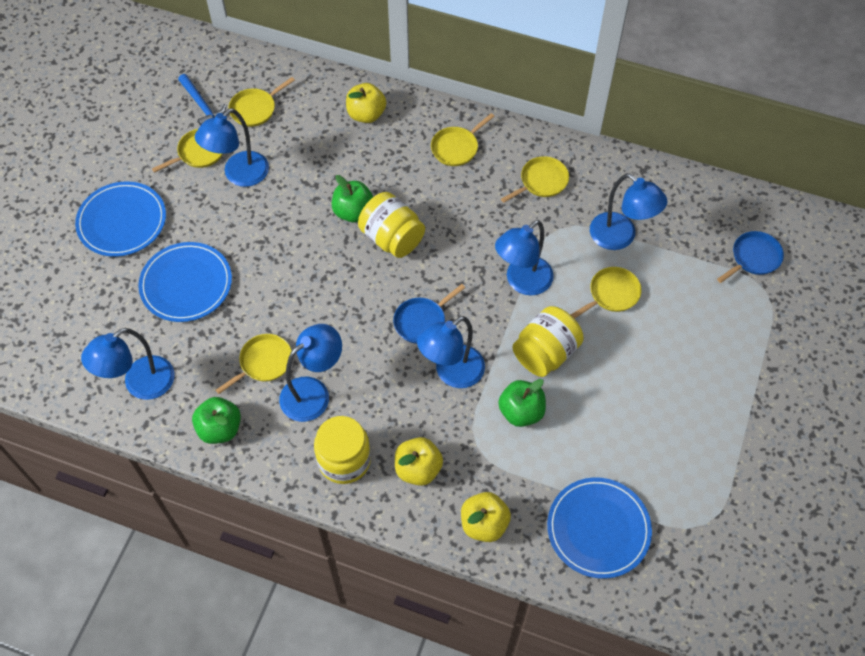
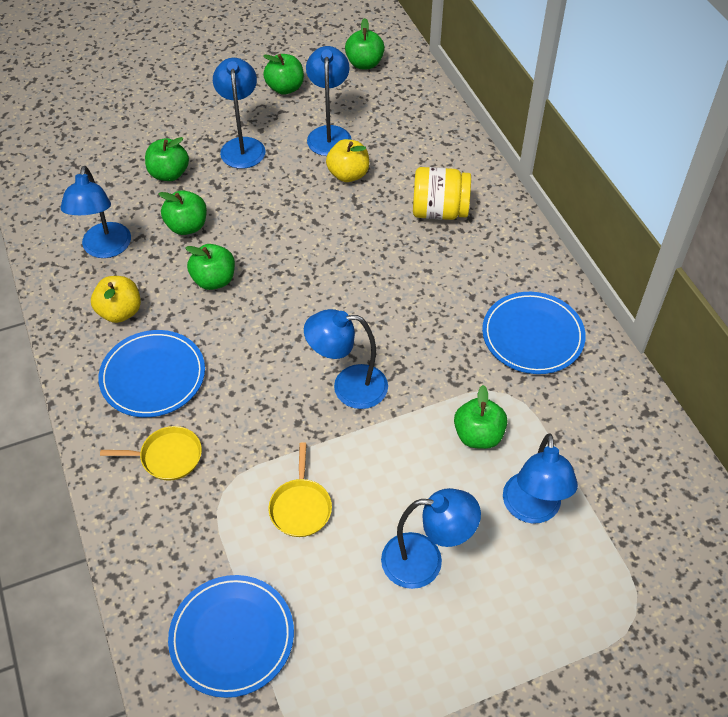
blue hammer: [178,74,226,126] = 1 -> none = 0
blue pan: [393,284,465,344] [717,231,784,283] = 2 -> none = 0
green apple: [192,397,241,444] [332,175,373,223] [498,379,546,427] = 3 -> [145,137,189,181] [158,190,207,235] [185,244,235,290] [263,54,304,95] [345,18,385,69] [454,385,508,449] = 6
yellow apple: [346,83,386,123] [395,437,443,486] [461,492,511,542] = 3 -> [91,276,141,323] [326,139,369,182] = 2
yellow jar: [314,416,371,484] [358,192,425,258] [512,306,584,377] = 3 -> [413,167,471,220] = 1
yellow pan: [152,129,223,173] [216,334,292,394] [228,77,295,127] [431,113,495,166] [501,156,569,203] [571,267,642,319] = 6 -> [100,426,202,481] [268,442,332,537] = 2

